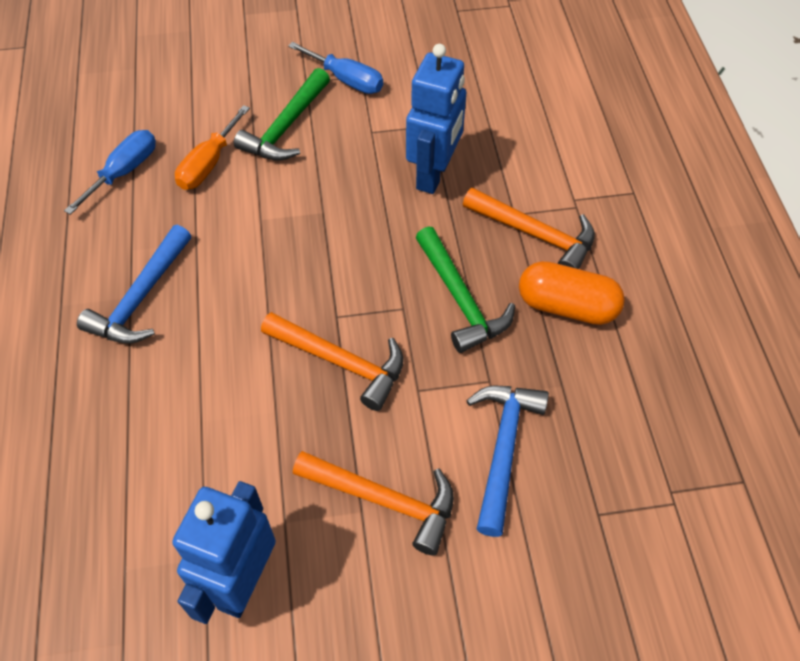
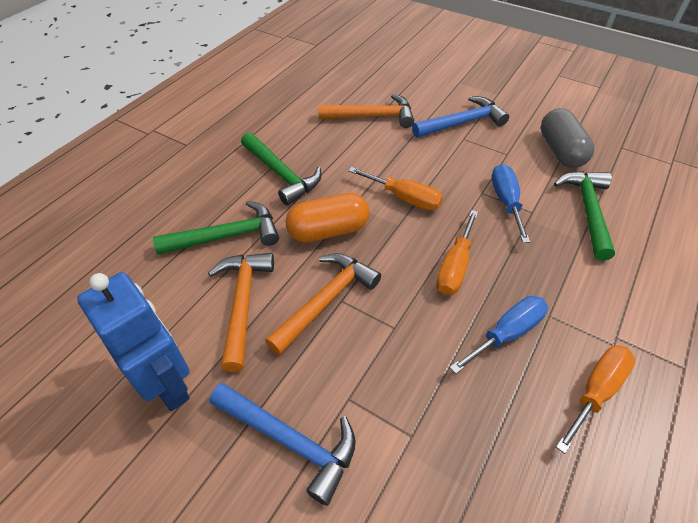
blue robot: [172,481,276,624] [406,44,466,194] = 2 -> [77,272,190,411] = 1
green hammer: [234,68,330,161] [415,226,515,353] = 2 -> [153,201,279,255] [241,132,321,205] [554,171,615,261] = 3
grey capsule: none = 0 -> [541,108,594,168] = 1
orange screwdriver: [175,105,250,190] = 1 -> [348,167,443,211] [436,210,478,295] [556,345,635,454] = 3

